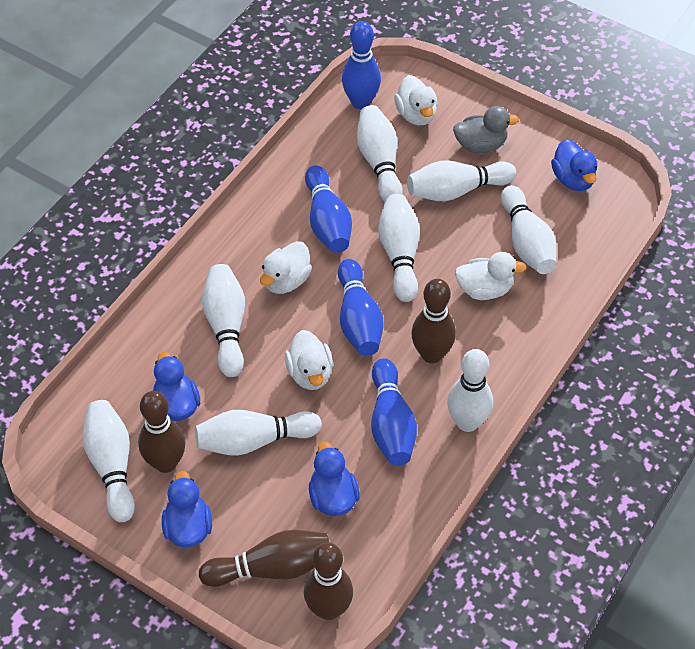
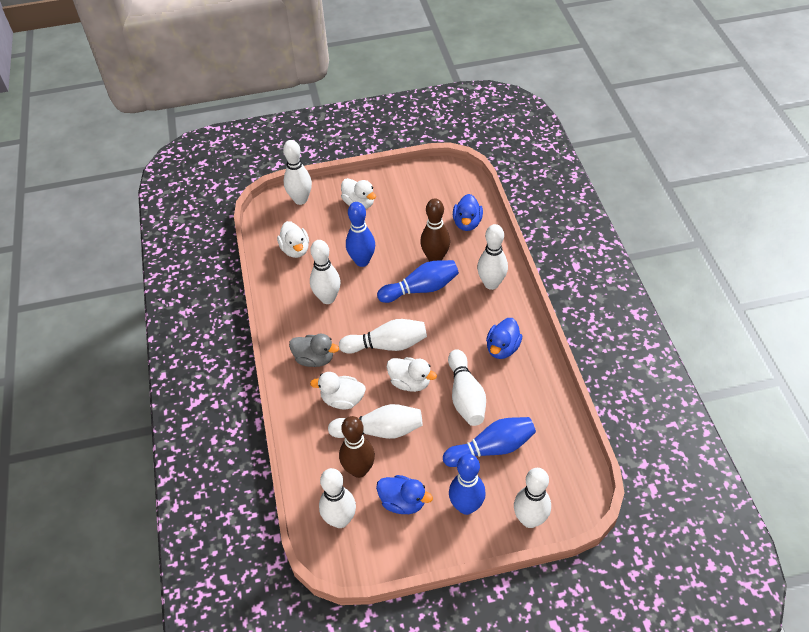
blue duck: [152,352,200,421] [162,471,212,547] [309,441,360,516] [551,139,597,191] = 4 -> [376,475,433,514] [453,194,483,231] [486,318,522,359] = 3
brown bowling pin: [138,391,185,473] [199,530,330,587] [304,543,353,620] [411,279,456,363] = 4 -> [339,416,375,478] [420,198,450,261] = 2

